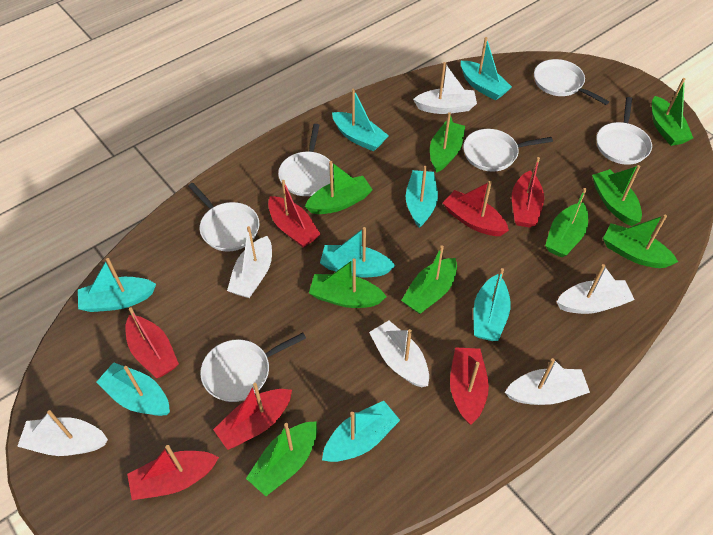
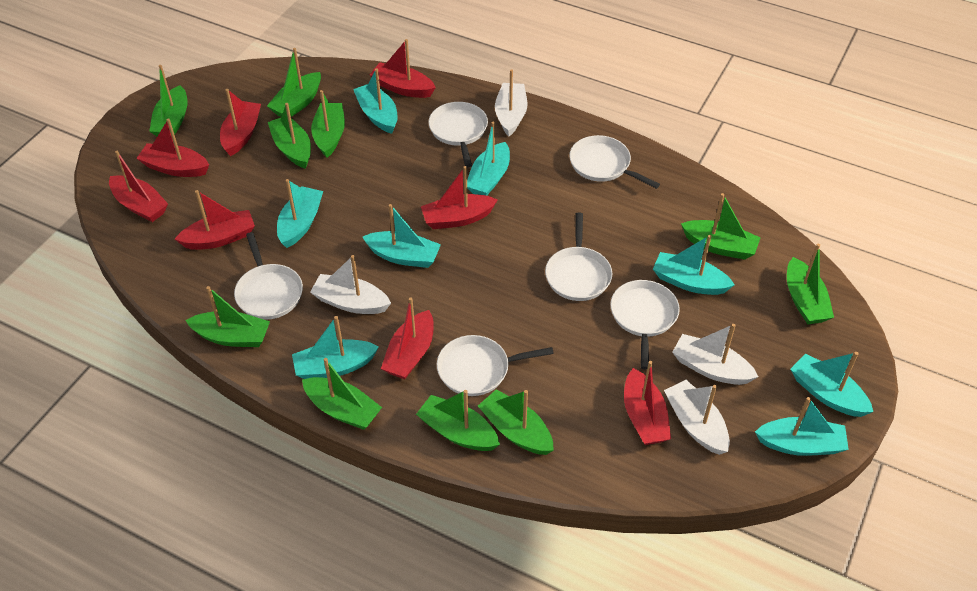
green boat: [246,421,317,496] [305,161,372,214] [309,258,387,308] [401,245,457,314] [430,112,465,173] [545,188,588,257] [592,165,642,226] [603,215,678,268] [652,78,693,146] = 9 -> [149,65,188,136] [185,286,270,347] [267,48,321,117] [268,103,311,169] [302,358,382,430] [311,90,345,158] [416,390,500,451] [478,389,554,455] [681,193,761,260] [787,244,834,324] = 10
red boat: [125,308,179,378] [127,445,219,500] [213,383,292,450] [268,180,320,247] [443,181,509,236] [450,347,489,425] [512,157,544,227] = 7 -> [109,151,168,222] [136,119,209,177] [175,190,255,250] [220,89,261,156] [370,39,436,98] [381,297,434,379] [421,166,498,229] [624,361,671,445] = 8
white boat: [17,410,108,456] [227,226,272,298] [369,320,429,387] [413,62,477,114] [505,358,590,405] [557,264,634,314] = 6 -> [310,255,391,314] [495,69,527,137] [664,380,730,455] [672,324,758,385] = 4

